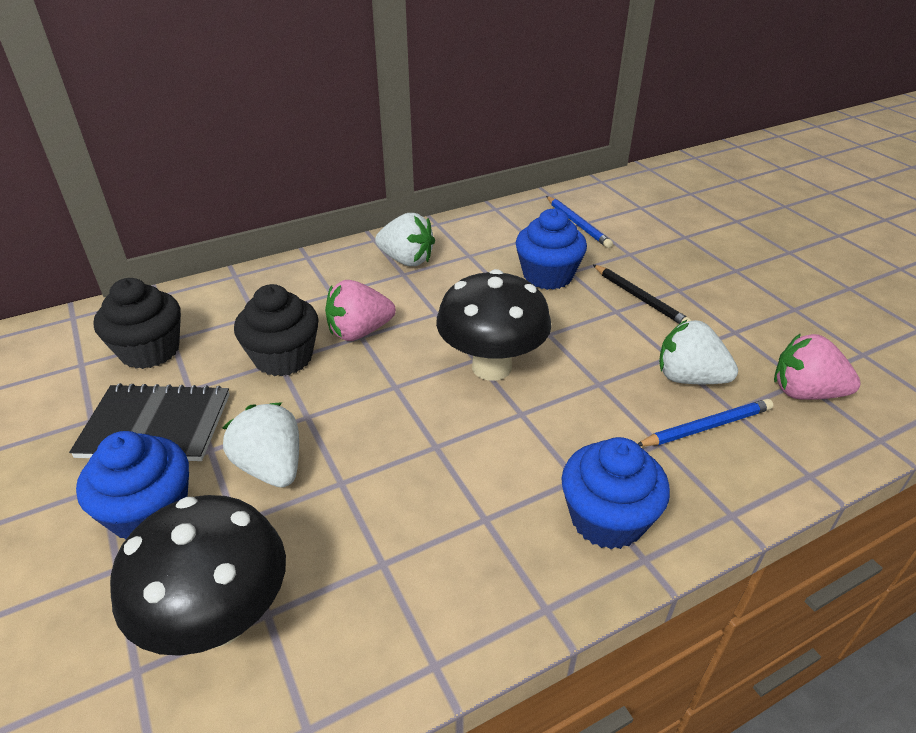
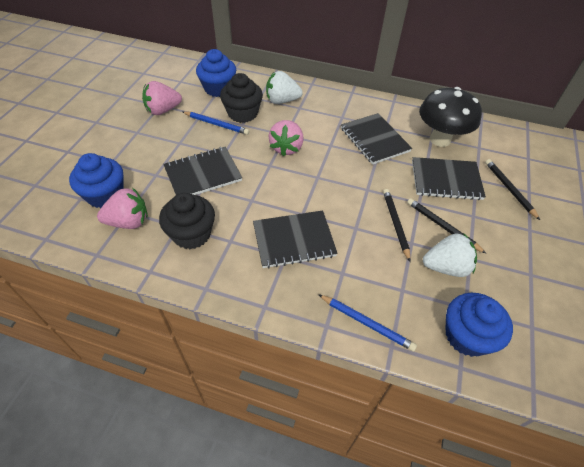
black mushroom: [110,495,286,656] [436,269,551,381] = 2 -> [419,87,482,147] = 1
black notebook: [69,383,230,461] = 1 -> [163,147,242,195] [253,210,338,269] [341,113,412,165] [412,157,486,200] = 4
black pencil: [593,265,692,324] = 1 -> [383,189,411,262] [407,198,486,253] [485,159,540,220] = 3
pink strawberry: [325,280,396,341] [774,333,861,400] = 2 -> [97,187,148,229] [142,81,182,115] [269,120,304,157] = 3
white strawberry: [223,402,299,488] [375,213,435,266] [659,319,738,384] = 3 -> [266,71,303,104] [423,233,477,277] = 2

